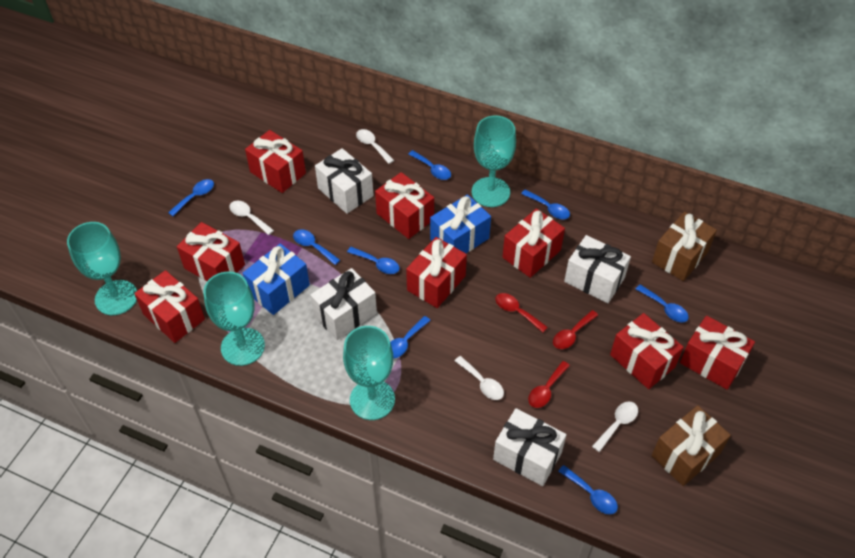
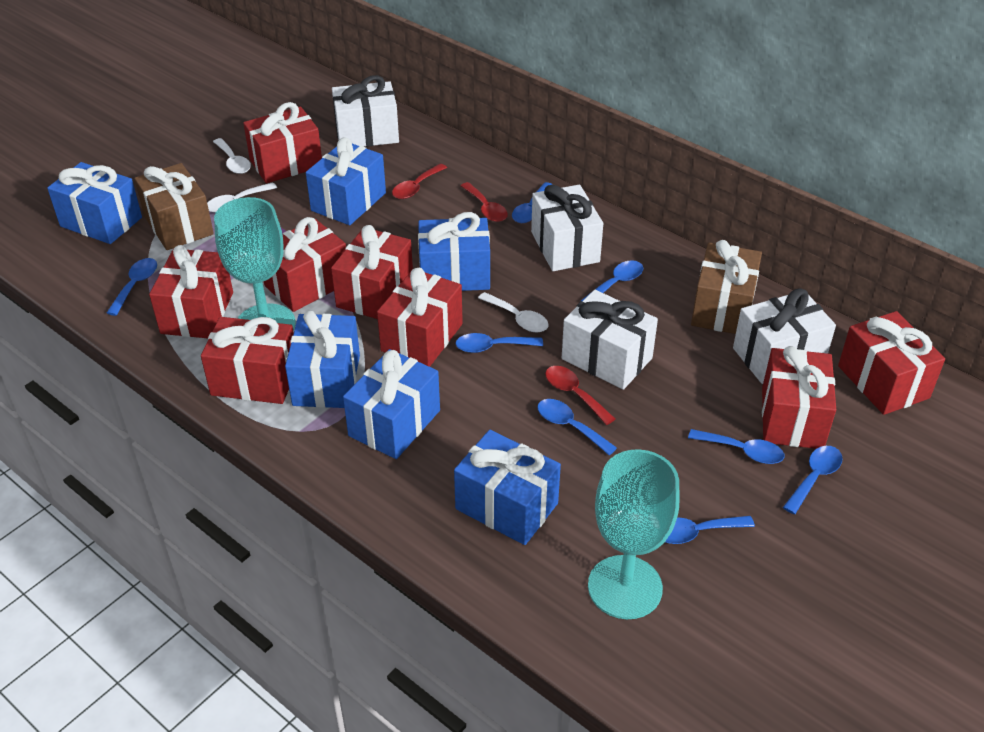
blue gift: [243,244,310,315] [430,194,491,253] = 2 -> [47,162,142,244] [285,311,360,408] [306,137,386,225] [343,349,440,459] [418,212,490,291] [454,430,561,545] = 6
turquoise goblet: [67,222,137,315] [203,271,265,366] [343,326,395,420] [472,115,516,207] = 4 -> [214,197,296,330] [588,449,680,619] = 2
white spoon: [229,201,274,235] [356,129,394,164] [455,356,504,400] [592,402,638,452] = 4 -> [207,182,277,213] [213,138,251,174] [478,292,549,332] = 3

